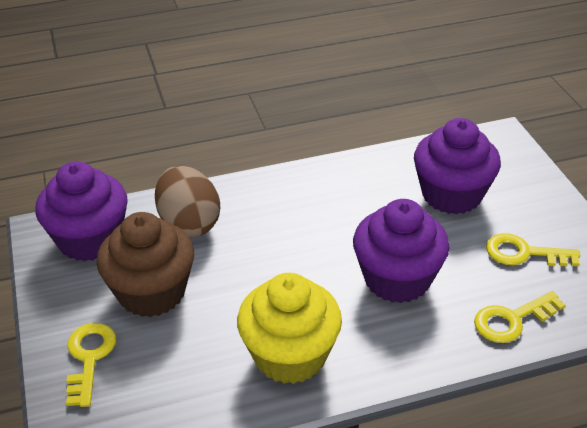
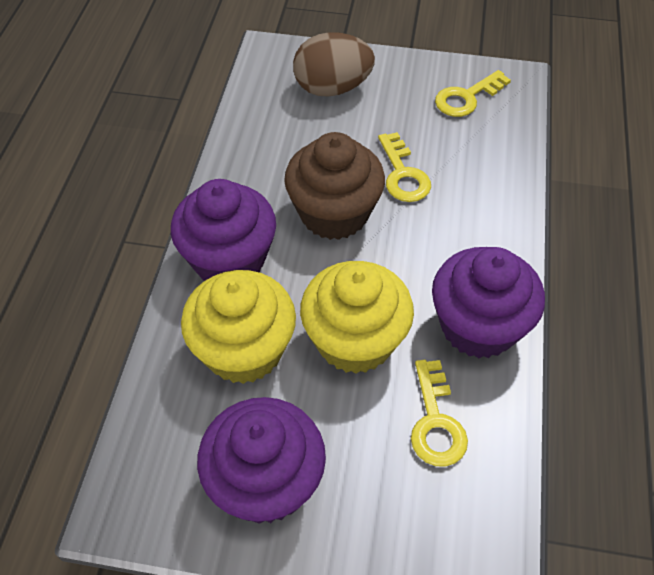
yellow cupcake: [237,273,342,384] = 1 -> [181,270,296,384] [300,261,414,374] = 2

